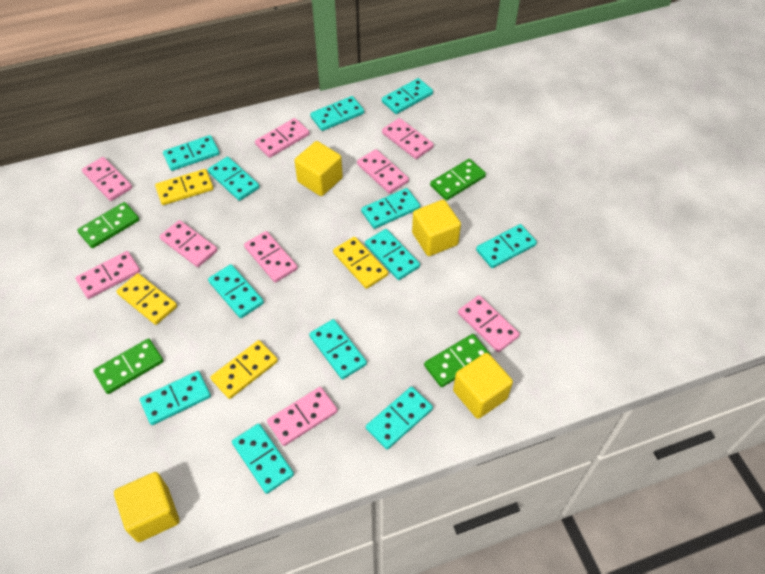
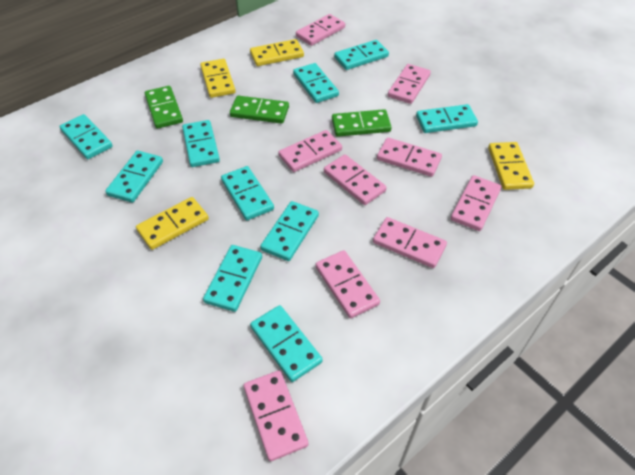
green domino: [77,202,139,248] [93,338,163,394] [424,334,491,387] [430,159,486,200] = 4 -> [145,86,183,129] [230,96,289,124] [332,109,392,137] = 3
turquoise domino: [140,371,211,425] [163,135,220,171] [208,157,259,201] [208,264,264,318] [232,424,294,494] [309,319,367,379] [310,96,364,131] [361,188,420,229] [365,229,420,280] [366,387,433,450] [382,78,433,114] [476,224,537,268] = 12 -> [59,114,113,159] [105,151,163,203] [182,120,220,167] [203,245,262,312] [221,166,274,220] [250,305,323,382] [260,201,319,261] [293,63,339,103] [334,40,389,70] [416,104,478,133] = 10
yellow cube: [114,472,180,542] [294,141,343,196] [412,200,461,256] [453,353,513,419] = 4 -> none = 0

